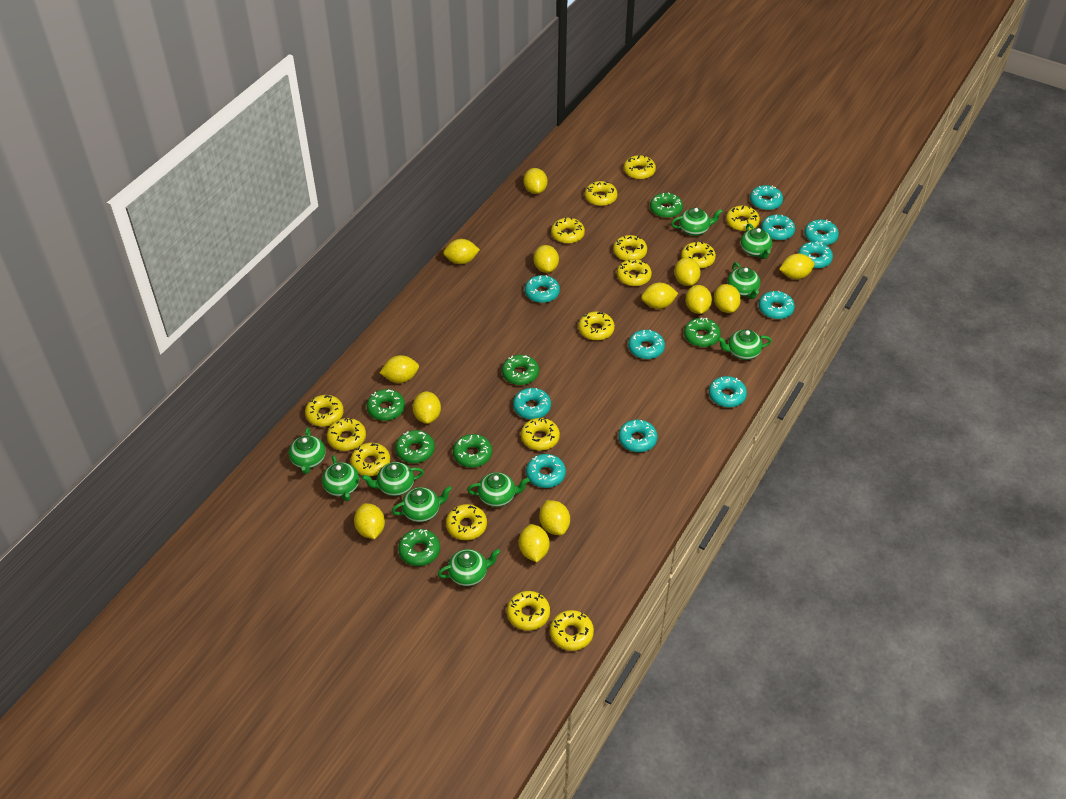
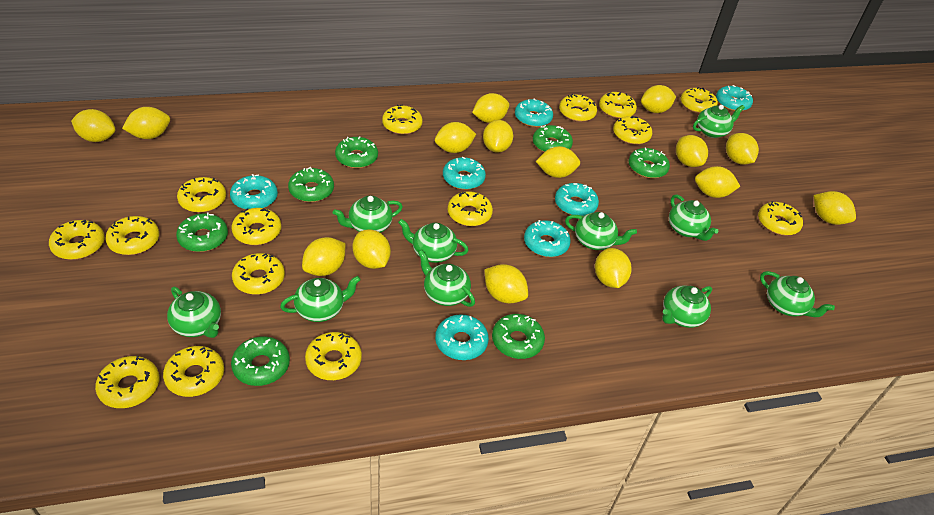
turquoise donut: [513,388,551,419] [525,275,560,303] [526,454,566,488] [618,419,657,452] [628,330,665,359] [709,376,747,407] [750,185,783,210] [759,291,795,319] [761,214,795,240] [798,242,833,268] [804,219,839,245] = 11 -> [230,174,278,209] [435,314,489,360] [443,157,486,190] [515,99,553,127] [524,220,571,257] [555,183,599,216] [716,85,753,111] = 7
yellow lemon: [354,503,385,539] [380,355,419,383] [412,391,441,424] [443,239,480,264] [519,524,550,562] [523,168,547,194] [533,245,559,273] [539,500,570,535] [641,283,678,309] [674,258,701,286] [685,285,712,314] [714,284,741,313] [779,254,815,279] = 13 -> [71,109,116,142] [122,107,170,139] [302,237,345,276] [353,230,391,269] [435,122,476,153] [472,93,509,123] [483,120,513,153] [484,264,528,303] [536,146,580,178] [595,248,631,288] [641,85,676,113] [676,135,708,167] [695,166,740,198] [726,133,759,165] [813,191,856,225] = 15

